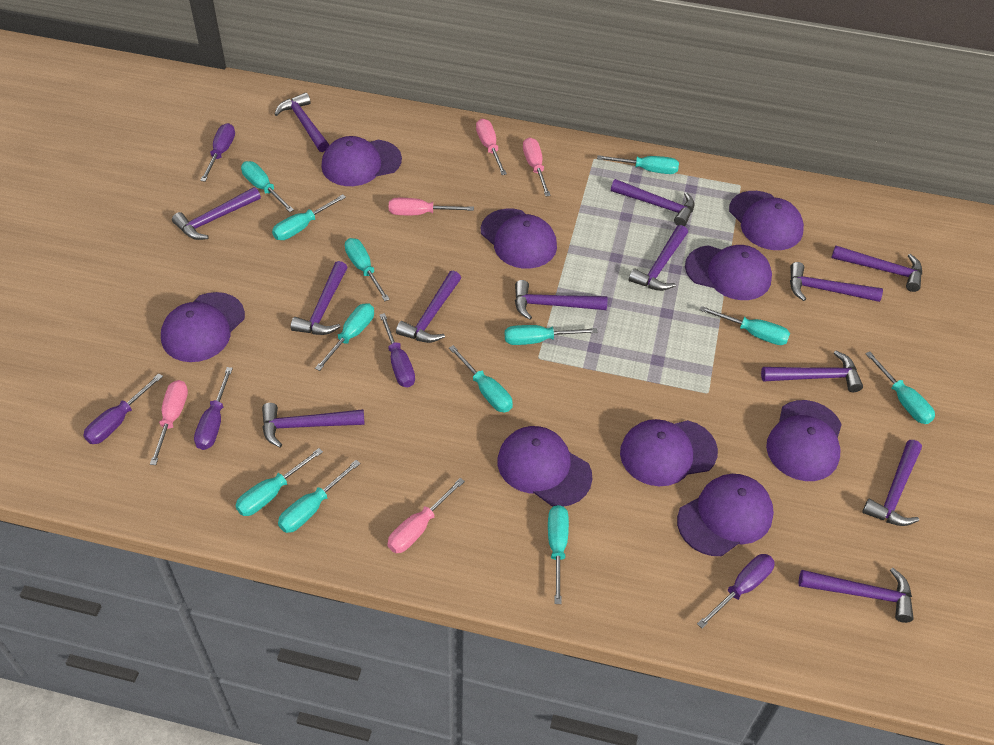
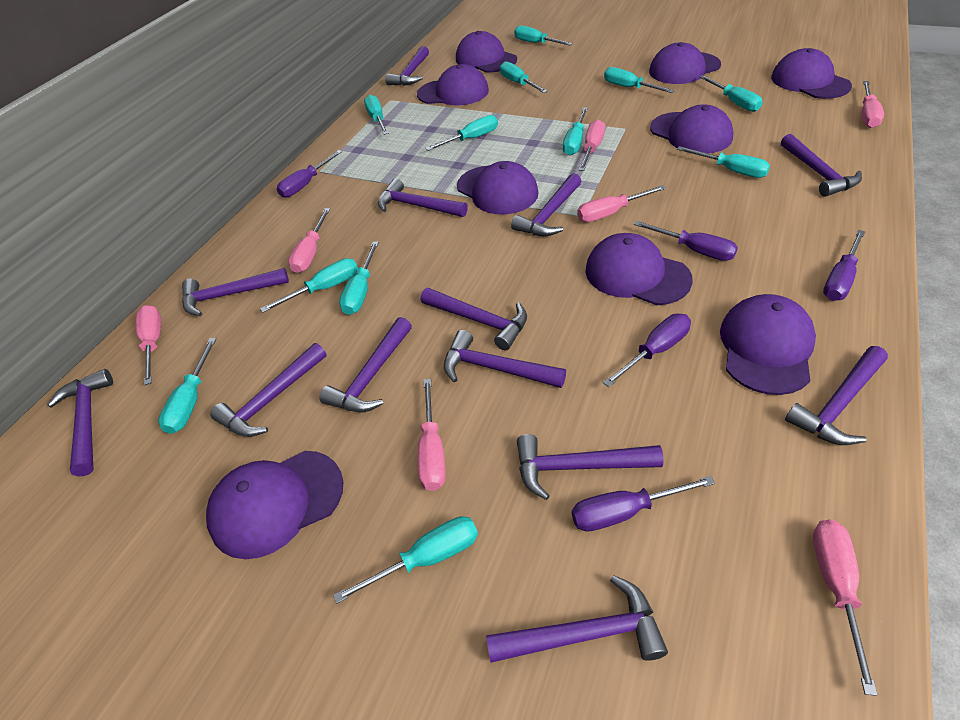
pink screwdriver: [150,380,188,465] [388,478,465,553] [389,198,474,215] [476,119,507,175] [523,137,551,196] = 5 -> [135,305,161,385] [288,208,330,273] [418,379,446,491] [577,185,666,222] [578,120,605,171] [813,519,878,696] [861,81,884,128] = 7

